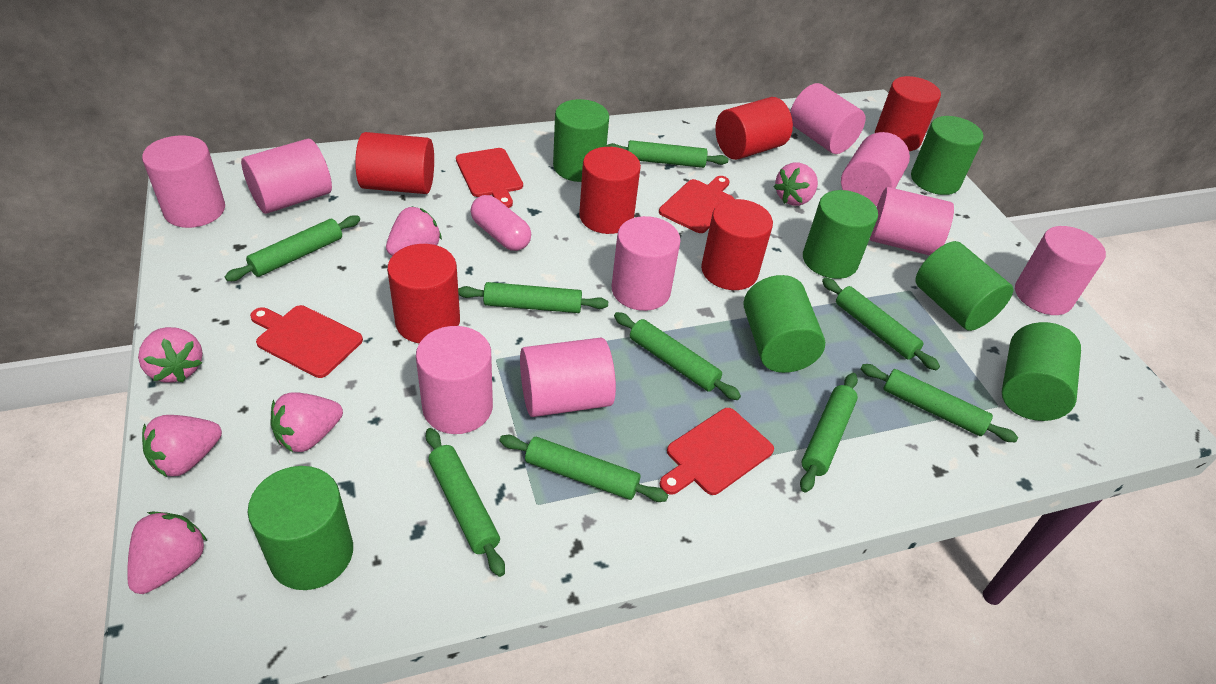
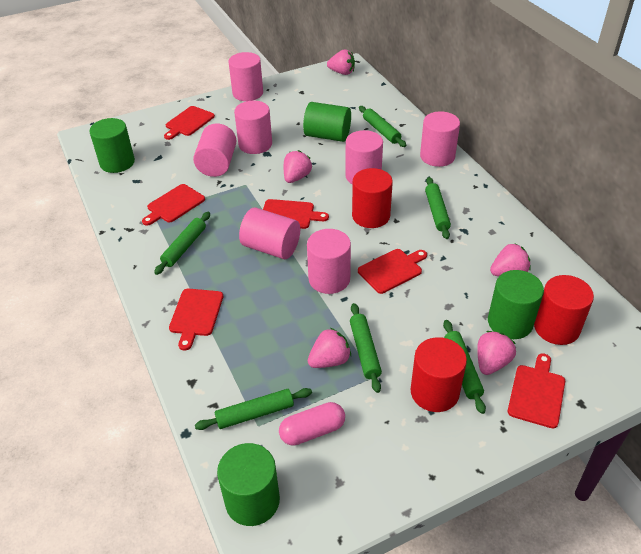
green cylinder: [248,466,353,590] [553,99,609,182] [744,275,825,373] [803,190,878,279] [911,116,983,195] [916,241,1013,331] [1002,322,1081,421] = 7 -> [89,118,135,173] [217,443,280,526] [303,102,351,142] [488,270,544,339] = 4
green rolling pin: [225,215,360,281] [426,428,505,577] [458,282,608,313] [499,435,668,502] [607,140,728,168] [614,312,741,400] [800,373,858,493] [822,278,940,371] [860,364,1018,442] = 9 -> [154,212,210,275] [195,388,312,430] [350,303,382,393] [359,106,406,147] [425,177,451,239] [443,320,486,414] = 6
pink cylinder: [142,135,225,228] [241,139,332,214] [416,326,493,434] [520,338,616,417] [612,216,681,311] [790,83,865,154] [841,132,910,206] [870,187,954,255] [1015,226,1106,315] = 9 -> [193,123,236,177] [229,52,263,101] [234,101,272,154] [239,208,300,259] [307,229,351,294] [345,130,383,185] [420,111,460,167] = 7
pink strawberry: [127,512,207,594] [138,327,203,382] [142,415,222,477] [270,392,343,452] [386,206,442,256] [774,162,818,206] = 6 -> [284,150,312,183] [308,328,351,368] [327,50,355,75] [477,331,516,375] [490,243,531,276] = 5
red cutting board: [250,305,363,378] [456,148,523,208] [659,176,734,233] [660,408,774,495] = 4 -> [142,184,205,226] [164,106,215,140] [169,288,223,351] [263,199,329,229] [358,249,427,294] [508,353,565,428] = 6
red cylinder: [355,132,434,194] [387,244,460,343] [579,147,641,234] [701,199,773,290] [715,97,793,160] [875,76,941,151] = 6 -> [352,168,393,228] [411,337,467,412] [534,275,594,345] = 3

